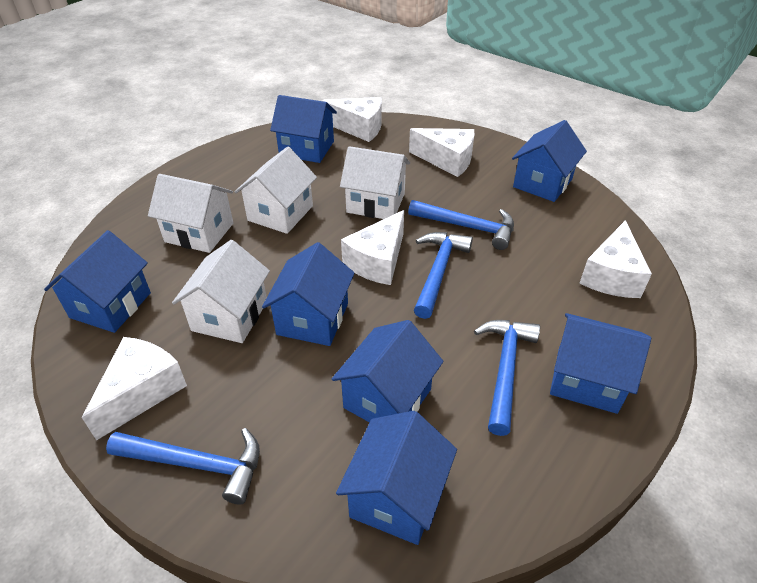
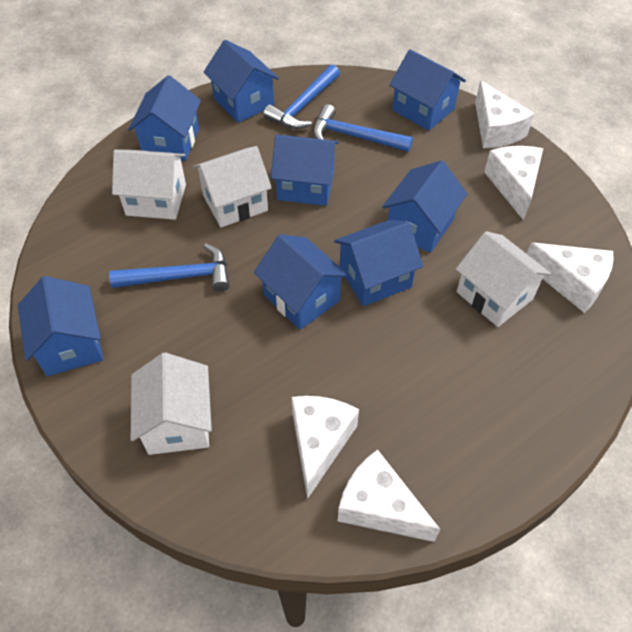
blue hammer: [106,428,260,505] [408,200,514,250] [414,232,473,319] [474,320,540,436] = 4 -> [109,243,230,292] [263,64,340,129] [313,104,413,152] = 3
blue house: [44,230,151,333] [262,242,355,346] [270,95,337,163] [332,320,444,423] [336,411,457,545] [512,120,587,202] [550,313,651,414] = 7 -> [18,276,103,376] [128,75,201,161] [204,40,279,123] [254,234,349,330] [271,134,339,206] [334,220,423,306] [382,160,467,253] [389,49,466,131] = 8

